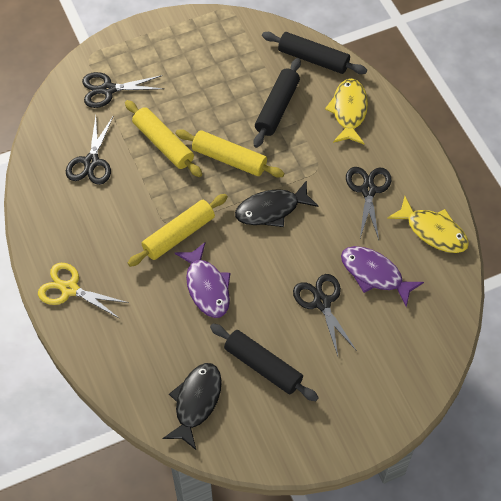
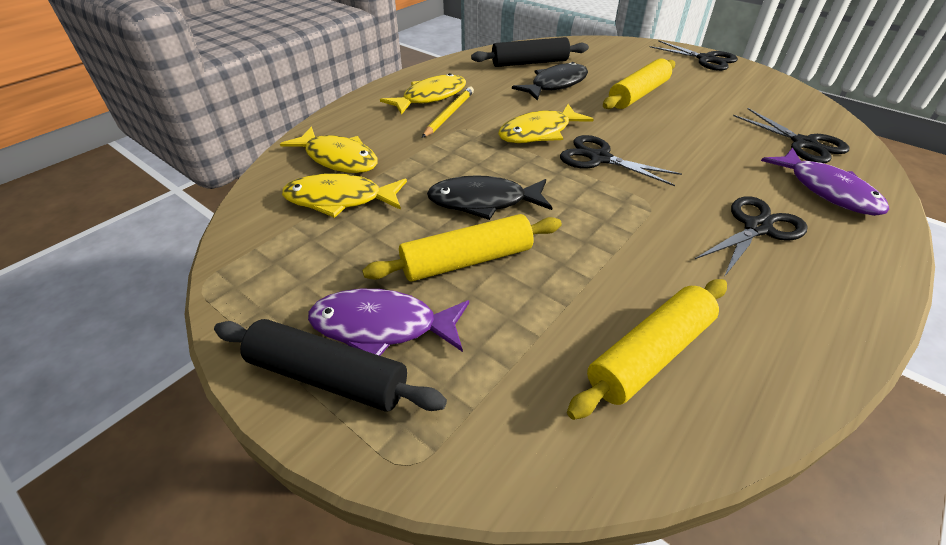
black rolling pin: [210,324,319,401] [253,58,301,148] [262,32,367,74] = 3 -> [214,319,447,412] [471,37,589,67] = 2
yellow fish: [325,78,368,144] [387,196,469,253] = 2 -> [280,127,378,173] [282,173,407,218] [380,73,466,115] [498,104,594,143] = 4
yellow pencil: none = 0 -> [422,86,474,138] = 1
yellow scissors: [38,263,129,319] = 1 -> none = 0

